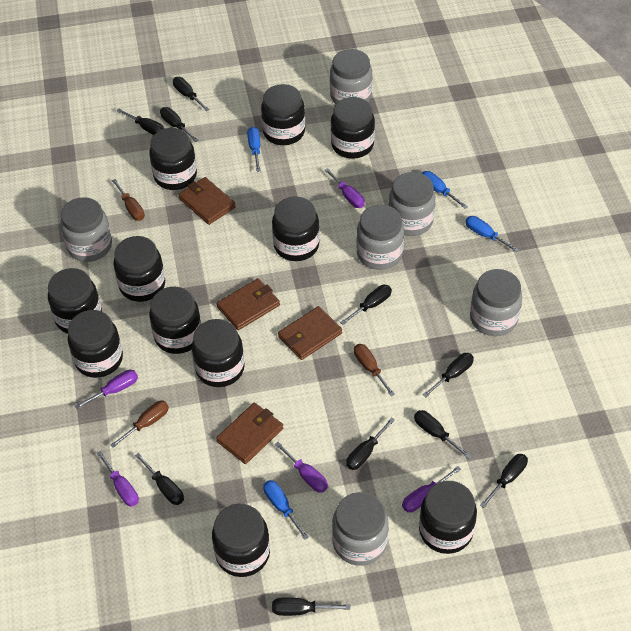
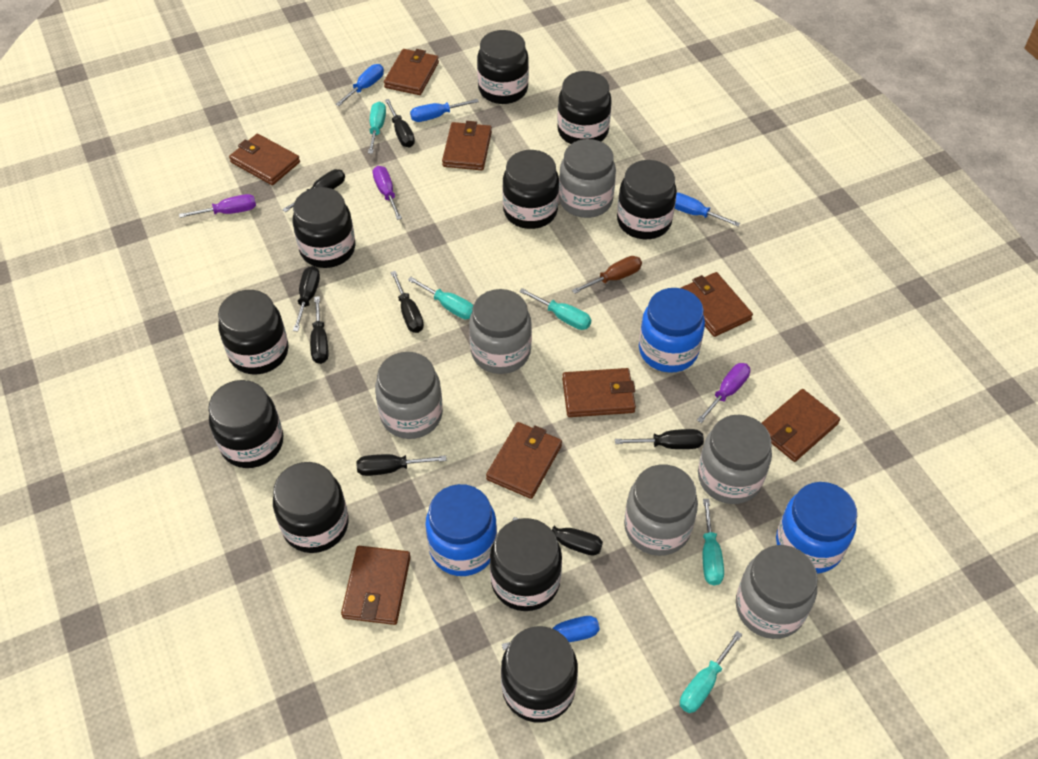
black jar: [48,268,102,334] [68,310,123,378] [114,236,165,302] [149,128,197,190] [149,287,201,354] [192,319,245,387] [212,504,270,577] [261,84,305,145] [272,197,320,261] [331,97,375,159] [419,481,477,554] = 11 -> [208,380,284,468] [218,290,289,374] [273,462,349,553] [293,187,355,268] [477,30,529,104] [490,518,562,611] [501,626,578,723] [502,150,559,229] [557,71,612,144] [617,160,677,239] = 10
black screwdriver: [117,108,164,135] [135,453,184,505] [160,107,199,142] [173,77,209,111] [272,598,350,616] [340,285,392,325] [346,417,395,470] [414,410,471,459] [423,353,474,397] [480,454,528,508] = 10 -> [282,169,345,212] [293,266,320,331] [310,296,328,364] [356,454,447,476] [385,99,415,147] [391,271,424,333] [512,517,603,555] [615,429,704,449] = 8
blue jar: none = 0 -> [425,484,497,576] [639,288,705,373] [776,482,857,574] = 3
brown screwdriver: [110,401,169,448] [112,179,145,221] [354,344,395,396] = 3 -> [572,256,642,294] = 1
brown wallet: [178,177,236,225] [216,403,283,464] [217,278,280,330] [278,306,342,360] = 4 -> [229,134,300,185] [341,546,411,625] [384,49,439,95] [442,121,492,170] [486,422,562,499] [562,368,636,417] [681,272,753,337] [762,389,840,462] = 8
purple screwdriver: [75,370,138,409] [97,451,139,507] [275,442,328,493] [325,168,365,208] [402,466,461,512] = 5 -> [179,194,256,218] [373,166,402,220] [697,363,750,423] = 3
turquoise screwdriver: none = 0 -> [368,101,386,154] [408,277,473,319] [519,288,591,330] [680,631,743,713] [702,499,724,585] = 5

